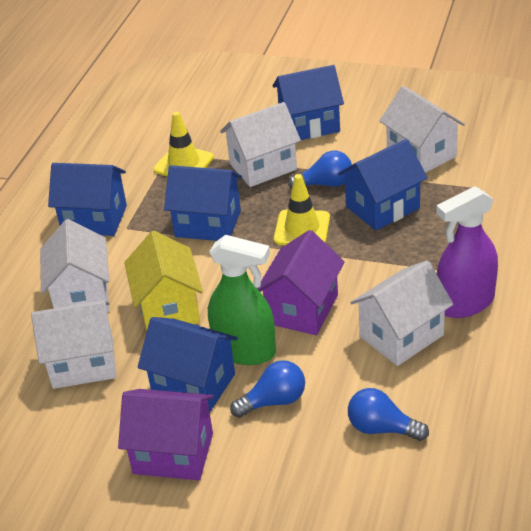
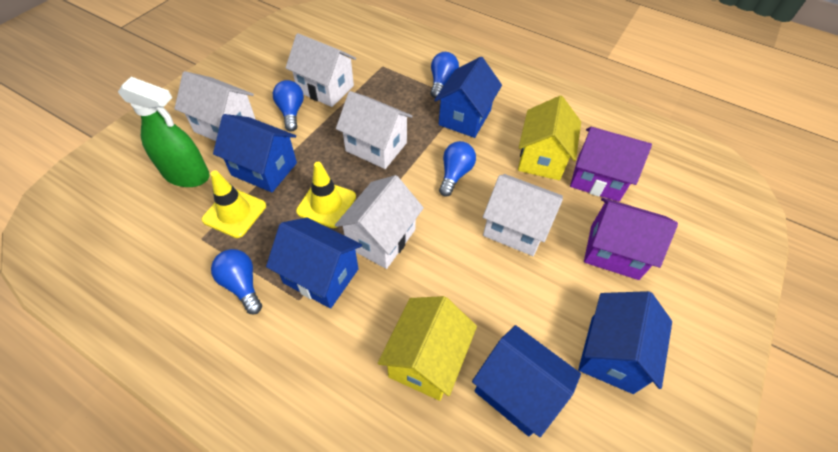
blue light bulb: [230,360,305,418] [288,151,352,188] [348,388,429,441] = 3 -> [211,249,262,315] [273,80,304,132] [430,52,459,98] [439,141,476,197] = 4
purple spray bottle: [436,186,498,318] = 1 -> none = 0
yellow house: [124,231,203,331] = 1 -> [378,296,477,401] [518,95,581,180] = 2

